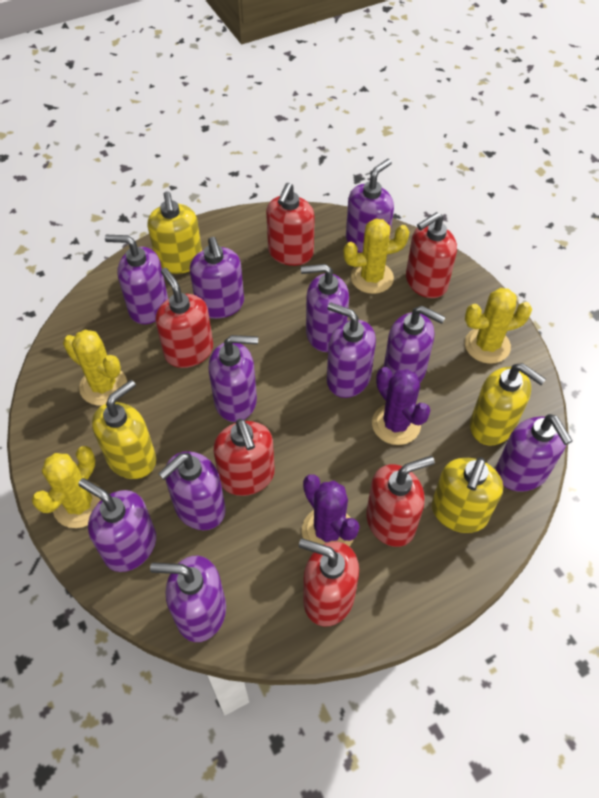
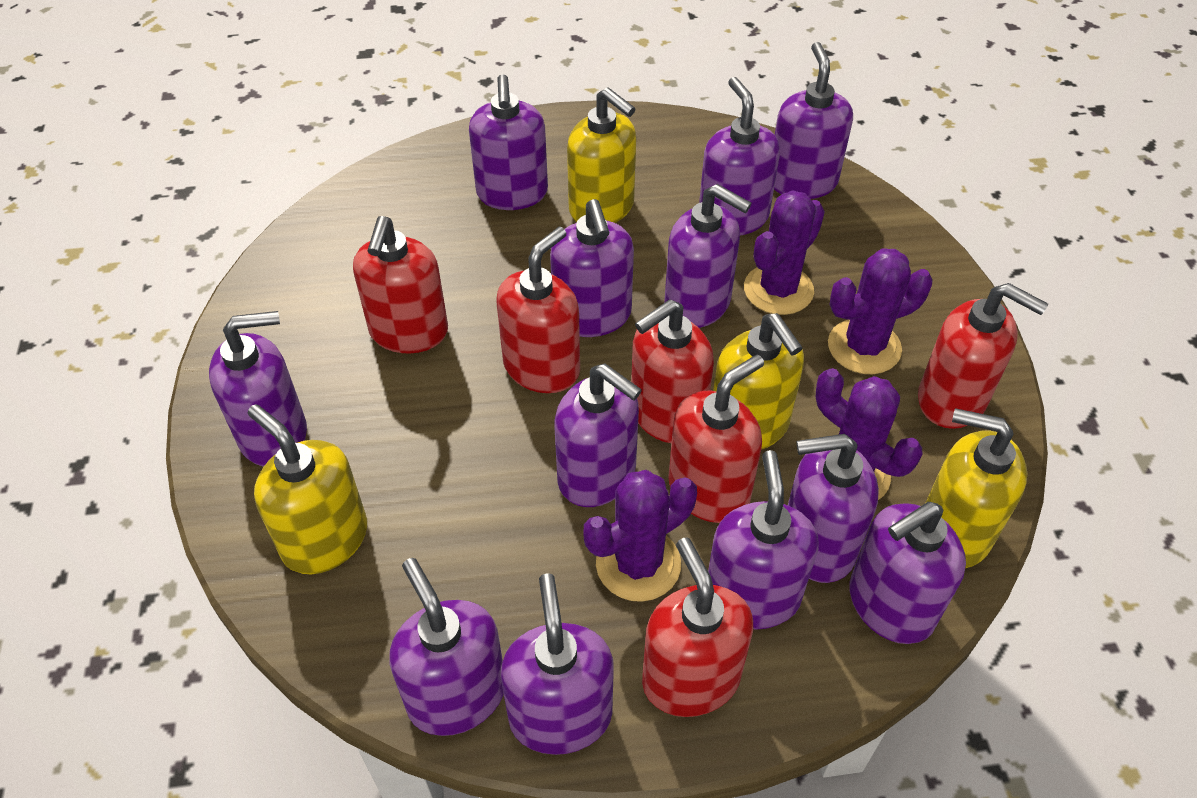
purple cactus: [302,474,360,547] [372,367,431,445] = 2 -> [583,470,697,602] [744,190,825,315] [816,368,922,500] [828,248,933,374] = 4
purple soap dispenser: [78,478,156,572] [105,235,168,324] [150,556,226,642] [158,451,226,530] [190,237,244,319] [208,335,258,422] [301,264,349,352] [327,302,376,398] [346,159,394,253] [384,306,445,383] [496,414,573,492] = 11 -> [209,311,307,467] [390,558,504,736] [469,74,548,210] [501,573,614,755] [550,199,634,337] [554,363,642,507] [664,184,752,328] [699,77,780,235] [708,450,818,629] [774,42,853,199] [788,434,879,583] [849,502,966,644] = 12
yellow cactus: [31,446,101,528] [63,330,127,406] [343,218,409,294] [465,288,532,364] = 4 -> none = 0

